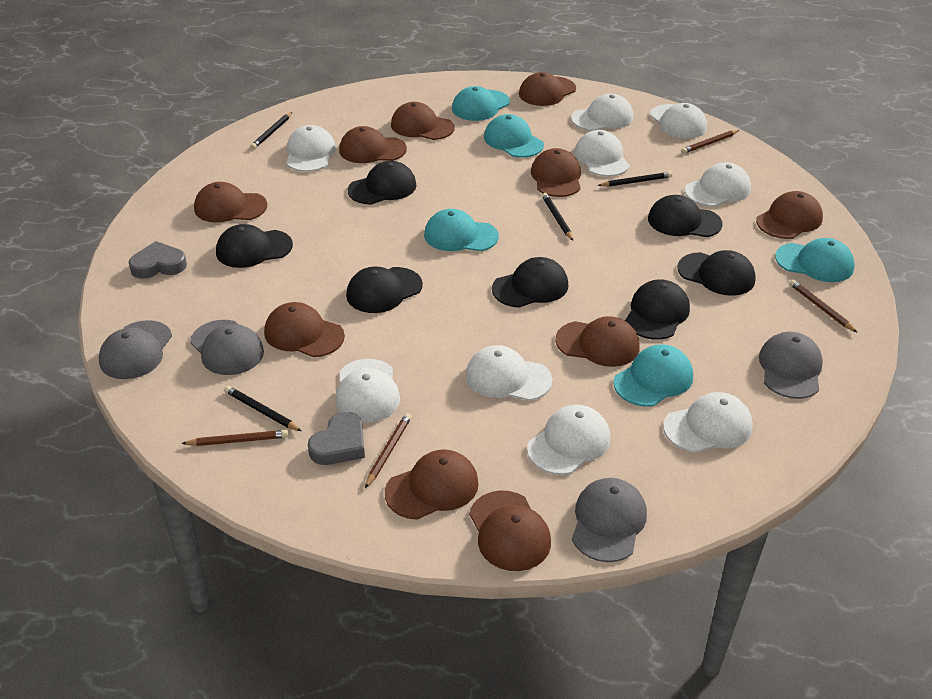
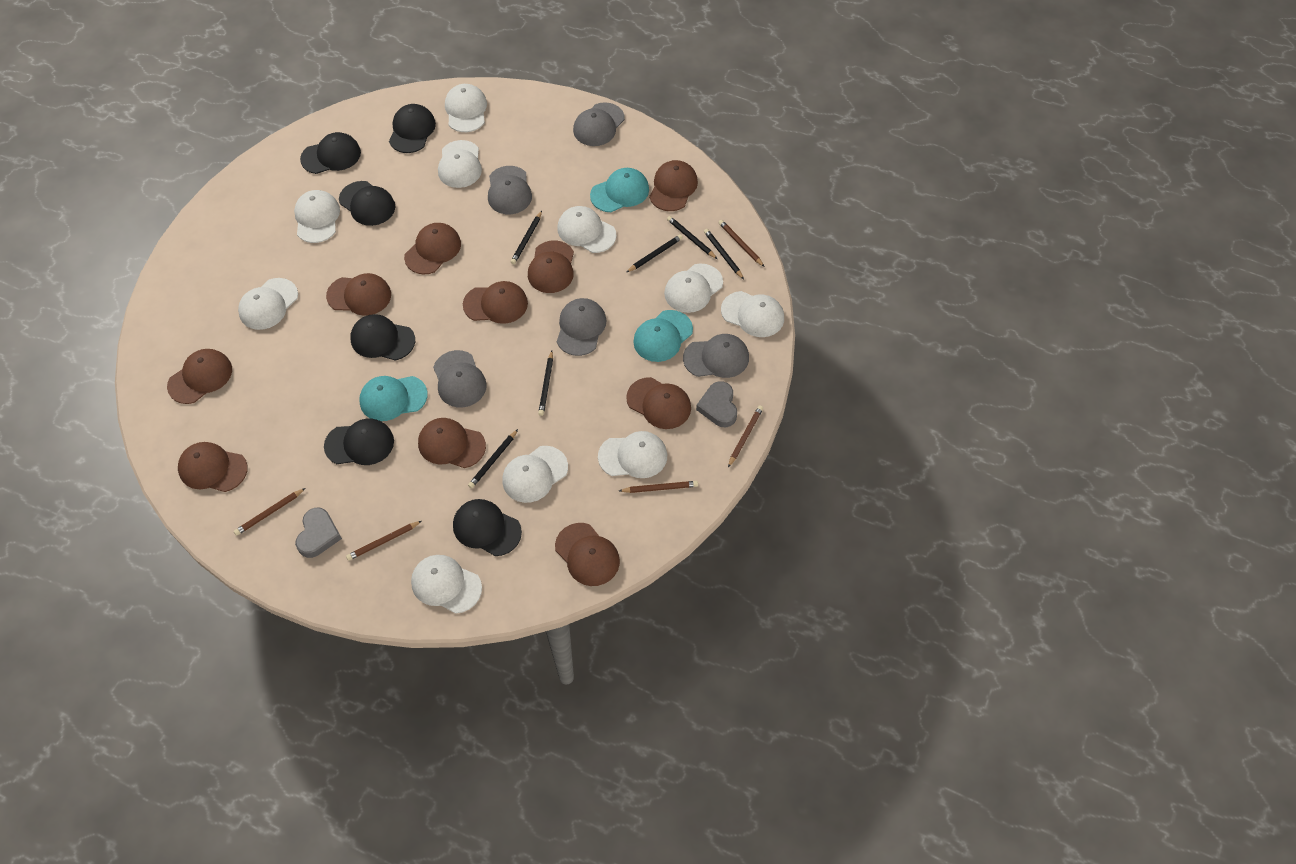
black cap: [216,224,293,268] [346,267,423,313] [348,161,416,205] [492,257,568,308] [625,279,690,340] [648,195,723,237] [677,250,756,296] = 7 -> [300,132,361,174] [324,419,394,465] [339,181,395,226] [350,314,415,361] [389,104,436,153] [453,499,522,556] = 6
black pencil: [224,386,301,431] [250,112,292,149] [542,193,573,241] [597,172,672,187] = 4 -> [468,429,518,488] [511,211,542,264] [538,351,553,416] [627,234,683,272] [667,216,717,259] [704,229,744,279] = 6
brown pencil: [181,430,288,446] [365,413,412,488] [681,130,739,154] [789,280,858,333] = 4 -> [234,488,306,536] [346,521,422,561] [619,481,698,493] [718,220,764,267] [728,405,763,467] = 5
grey cap: [99,320,172,379] [190,320,264,375] [572,478,647,562] [759,332,823,399] = 4 -> [433,350,487,407] [488,166,532,214] [557,298,607,356] [573,102,625,146] [683,334,749,378] = 5
turquoise cap: [424,209,499,251] [452,86,510,121] [484,114,544,158] [613,344,693,407] [775,238,855,282] = 5 -> [359,376,428,421] [590,168,649,212] [633,310,693,362] = 3
white cap: [286,125,336,172] [335,359,400,423] [466,345,552,401] [527,405,610,475] [571,94,634,131] [574,130,629,177] [650,103,707,138] [663,392,753,453] [685,162,751,207] = 9 -> [238,278,298,330] [294,190,340,243] [411,555,482,614] [438,140,482,188] [445,84,487,132] [502,446,568,503] [557,206,616,253] [598,431,667,478] [664,263,723,313] [721,291,784,337] = 10

